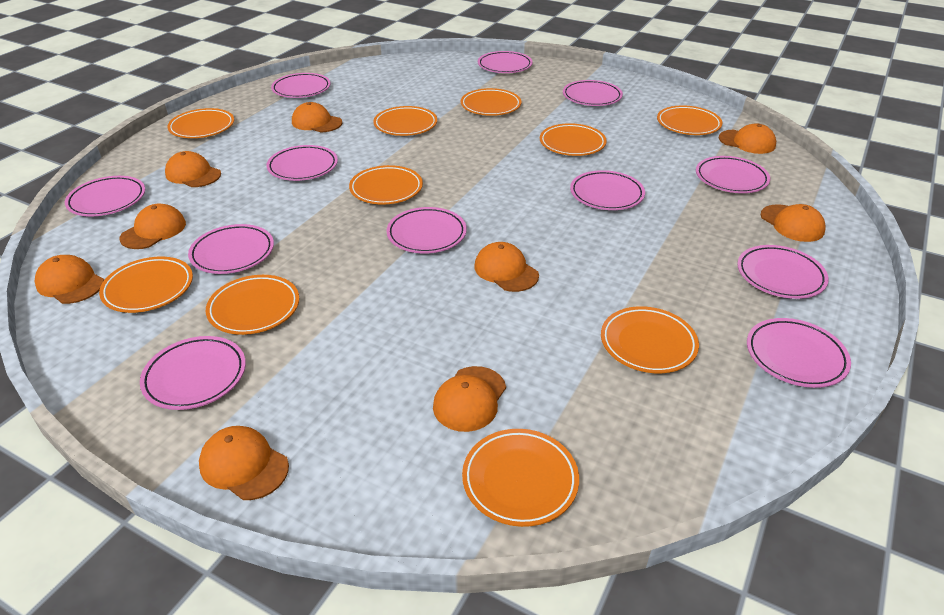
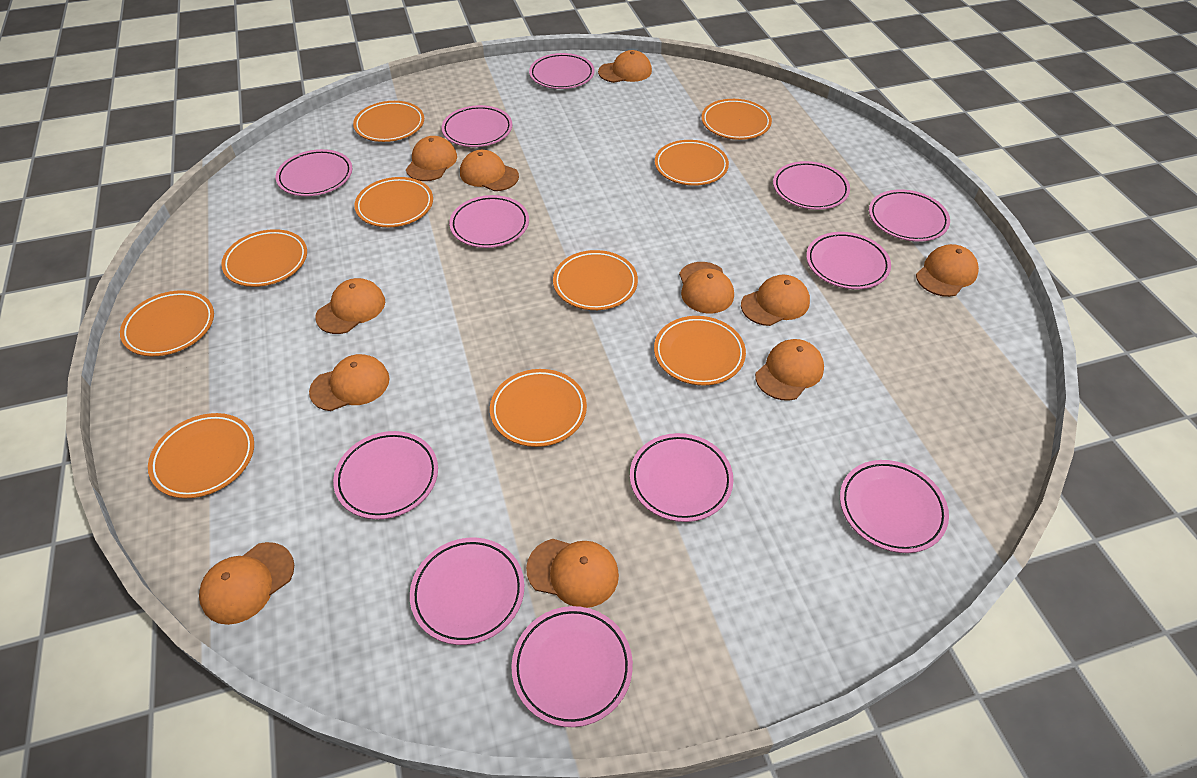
orange cap: [35,255,104,304] [119,203,186,249] [165,151,221,187] [199,426,289,500] [292,102,342,132] [433,366,506,432] [474,242,539,292] [719,123,776,154] [761,204,826,242] = 9 -> [199,542,294,625] [309,354,390,411] [315,278,385,334] [406,136,457,181] [460,150,519,191] [526,539,619,608] [598,50,652,83] [679,262,734,313] [741,275,810,326] [755,339,824,401] [916,244,979,297] = 11

